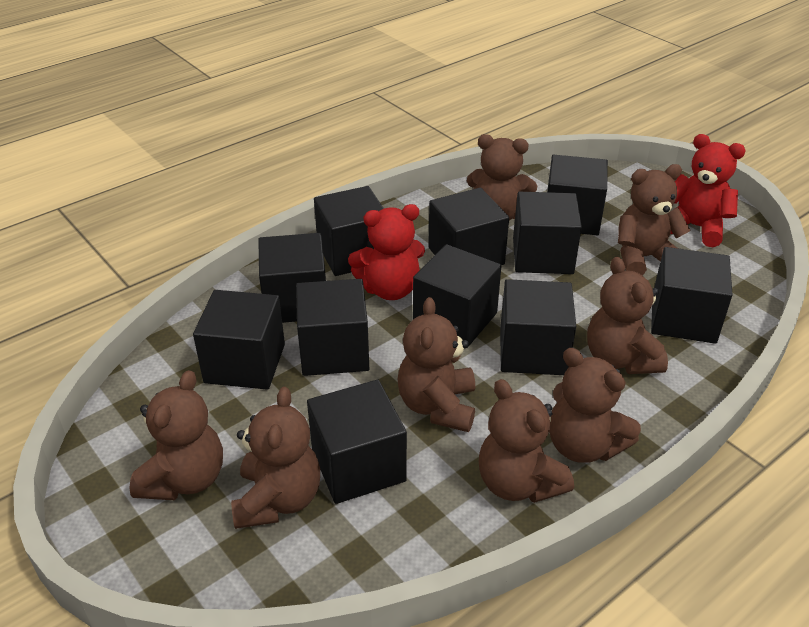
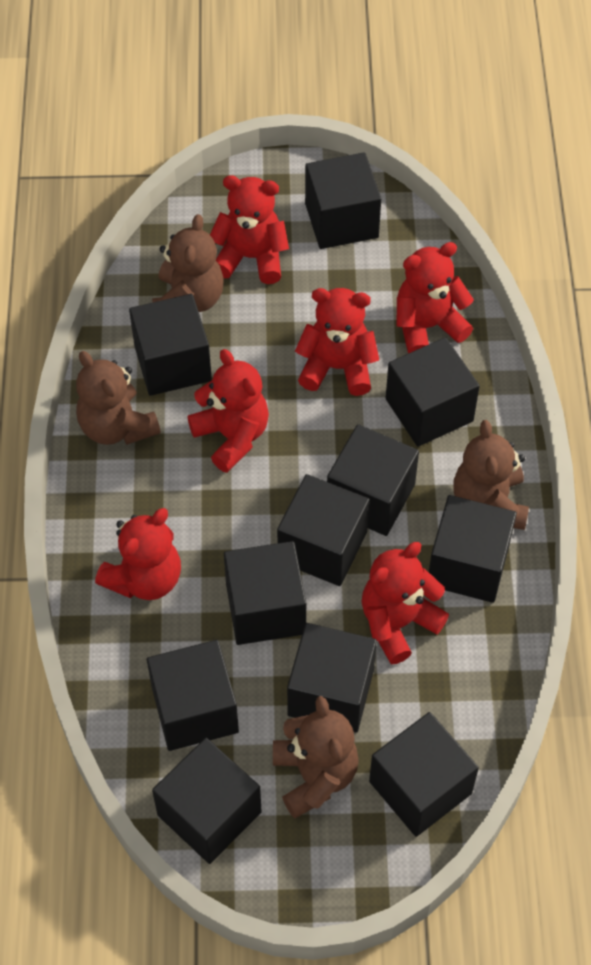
brown teddy bear: [130,370,223,500] [231,387,320,529] [398,297,475,432] [467,134,537,221] [479,379,574,503] [549,348,641,463] [587,257,668,374] [618,164,691,275] = 8 -> [76,351,161,445] [152,214,224,312] [273,696,359,819] [453,420,529,530] = 4
red teddy bear: [348,204,425,300] [670,134,746,247] = 2 -> [95,508,181,600] [188,349,269,473] [210,175,289,284] [295,288,379,396] [362,542,449,664] [397,242,474,353] = 6

